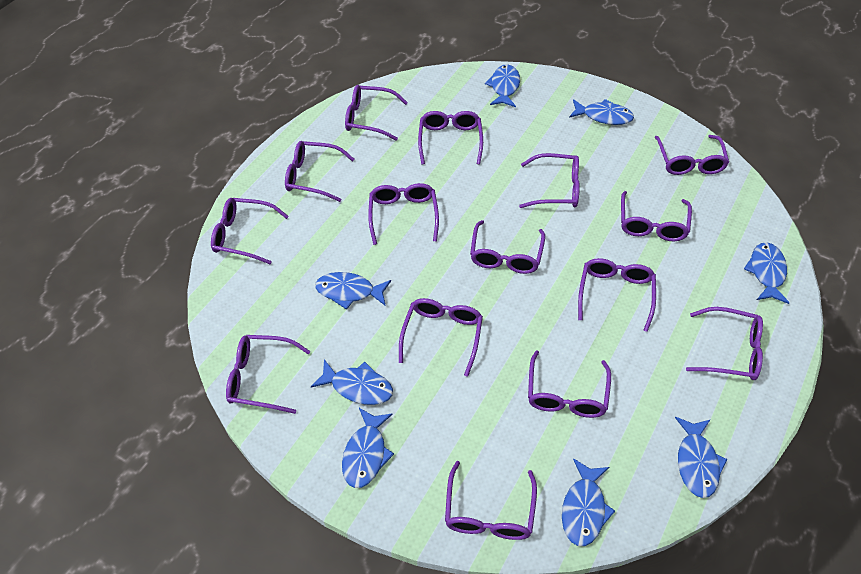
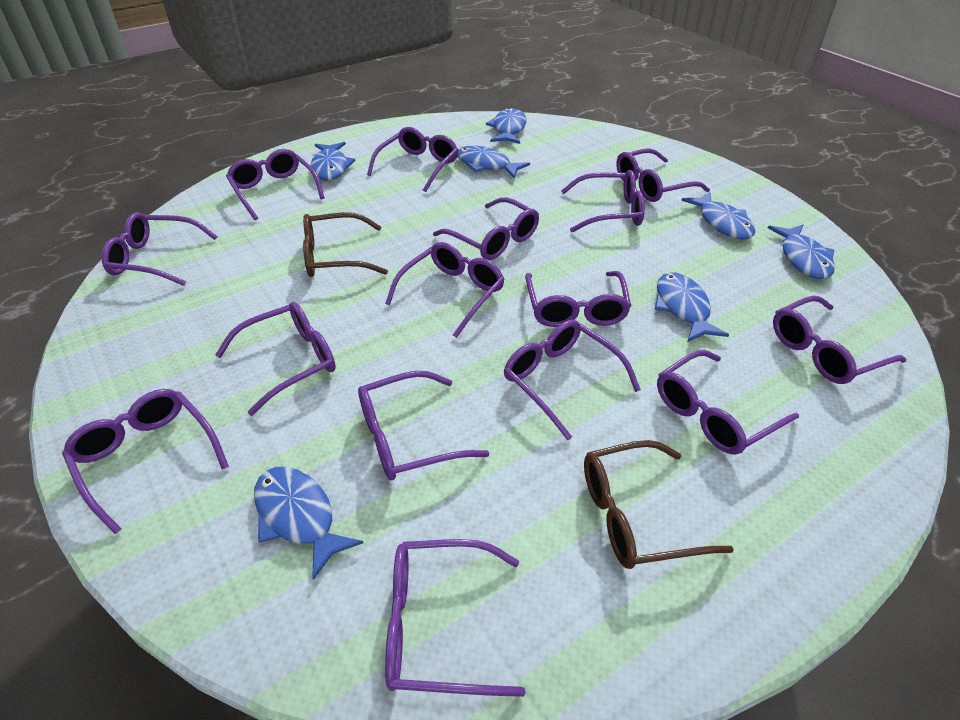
blue fish: [311,359,393,405] [315,272,391,310] [342,408,394,488] [485,65,520,107] [562,458,615,546] [569,99,634,125] [675,417,727,498] [744,243,789,304] = 8 -> [254,467,363,580] [310,142,356,181] [457,146,530,179] [486,108,526,144] [654,272,729,342] [681,192,755,240] [768,225,835,279] = 7
brown glasses: none = 0 -> [303,212,388,277] [584,440,734,569] = 2

